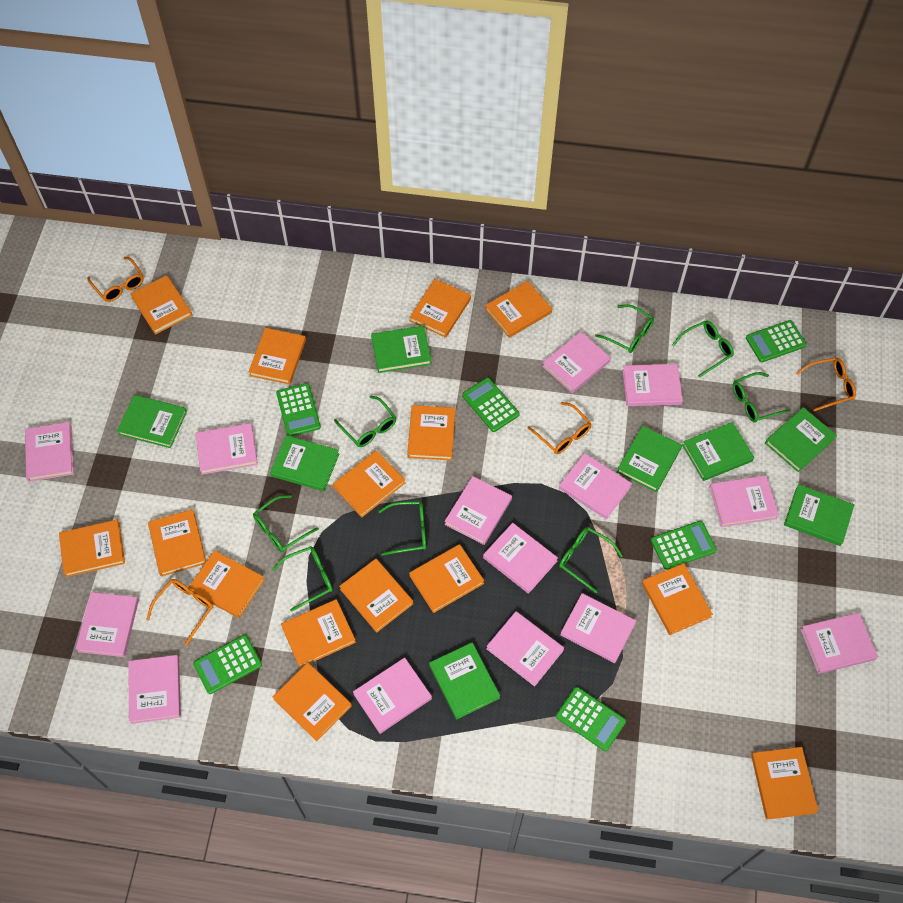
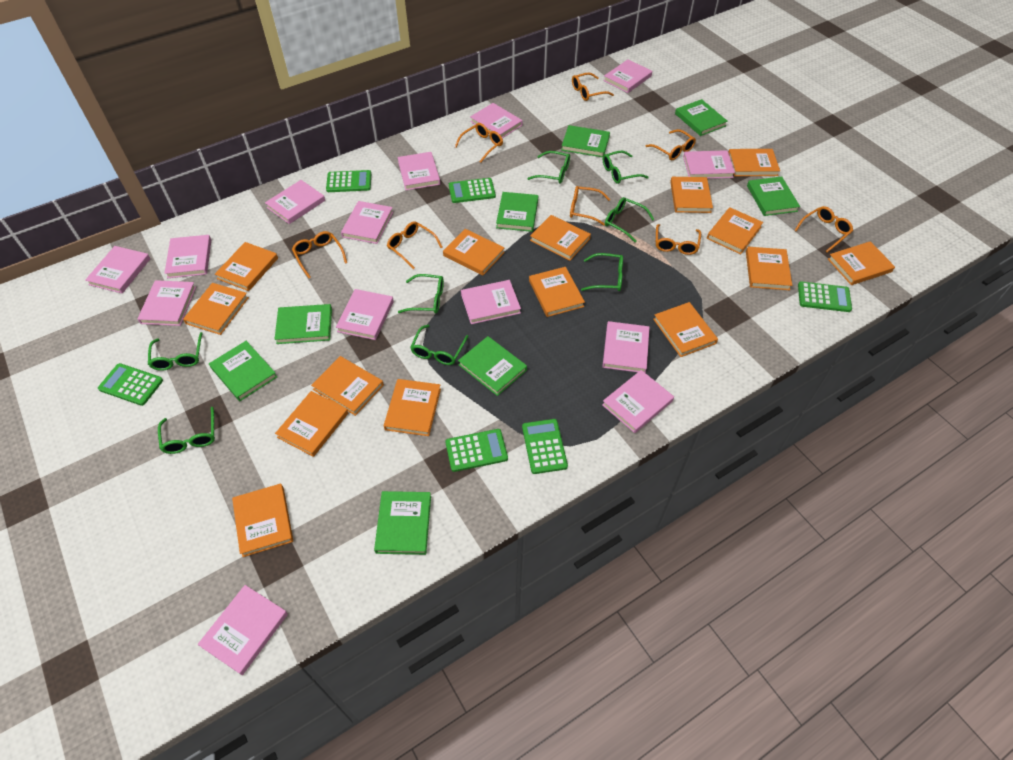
orange glasses: [87,257,144,302] [146,579,213,646] [527,402,592,454] [796,357,856,411] = 4 -> [292,231,347,278] [387,221,443,269] [455,123,503,163] [570,186,610,226] [572,72,614,101] [646,129,696,160] [656,224,701,255] [794,206,853,252] = 8

